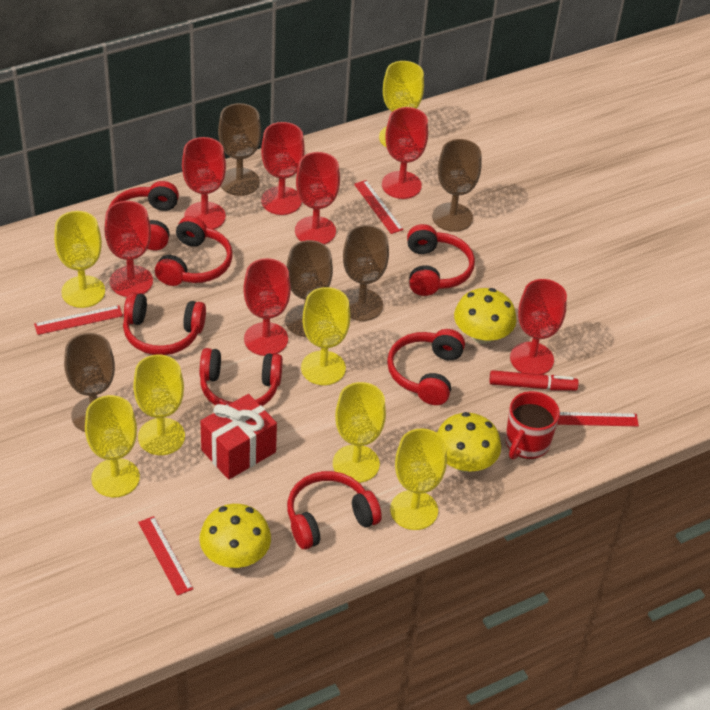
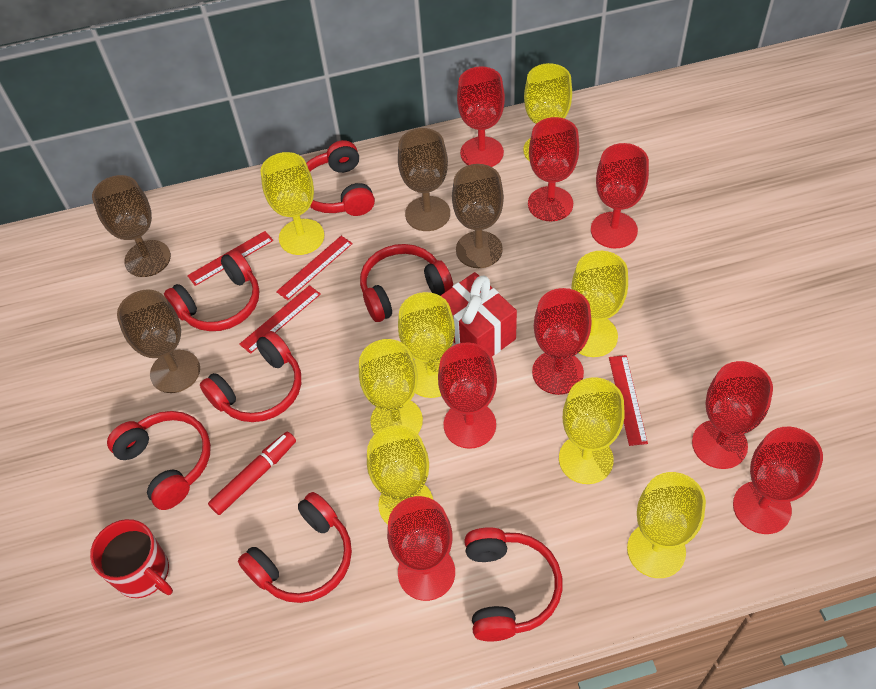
brown goblet: [64,333,115,432] [218,103,261,196] [285,240,333,337] [343,225,389,321] [432,139,482,232] = 5 -> [92,175,171,277] [117,289,200,393] [398,128,450,231] [452,164,504,268] = 4
red goblet: [105,201,153,297] [182,137,226,229] [243,258,291,356] [261,122,305,215] [295,152,340,244] [382,107,428,199] [510,279,567,375] = 7 -> [387,496,455,601] [438,342,497,449] [457,66,505,167] [528,117,579,221] [532,288,592,395] [591,143,649,248] [692,361,773,469] [733,427,823,534] = 8
yellow goblet: [54,211,105,308] [85,395,140,497] [133,355,185,455] [301,287,350,385] [333,382,386,483] [379,61,424,147] [390,428,447,530] = 7 -> [260,152,324,255] [359,339,423,434] [367,425,433,524] [398,292,455,398] [523,63,572,161] [559,377,624,484] [571,251,628,357] [627,472,706,578] = 8
yellow mushroom: [199,504,271,568] [437,412,501,472] [454,288,517,344] = 3 -> none = 0

